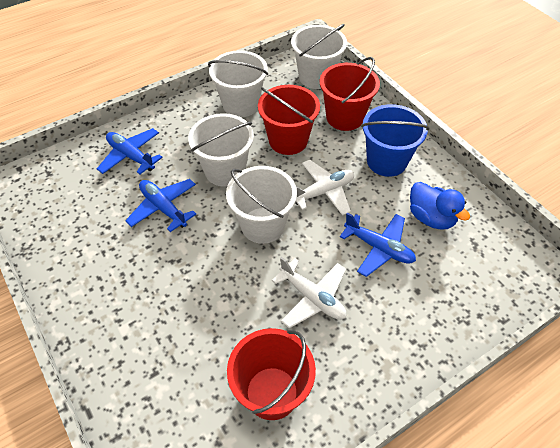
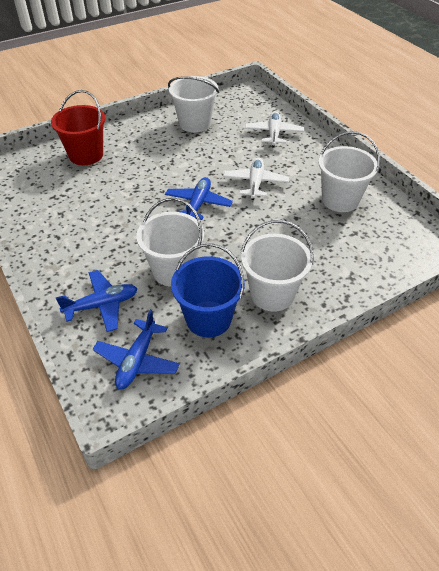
blue duck: [410,182,470,230] = 1 -> none = 0
red bucket: [227,328,316,420] [258,85,320,155] [320,57,380,131] = 3 -> [51,90,105,165] = 1

